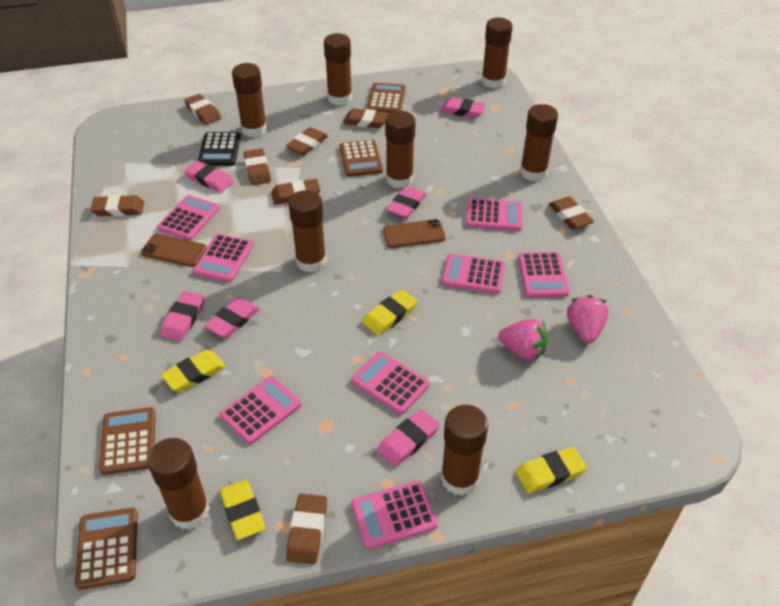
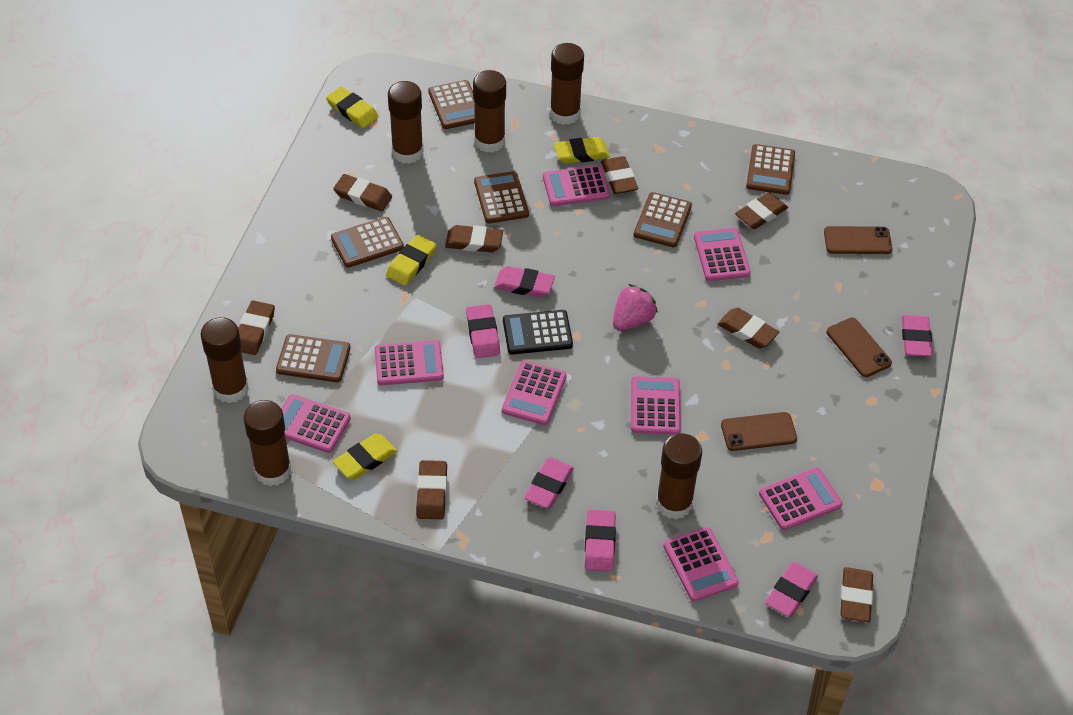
brown calculator: [75,508,138,590] [100,407,155,475] [340,140,383,177] [367,83,406,113] = 4 -> [276,334,351,382] [331,217,404,268] [428,80,475,129] [474,171,529,223] [634,192,692,247] [746,144,795,195] = 6
brown glue stick: [147,438,210,530] [232,63,267,137] [289,190,327,273] [324,33,352,106] [385,111,415,189] [441,405,488,496] [482,18,513,89] [520,104,558,181] = 8 -> [200,317,249,403] [244,400,291,486] [388,81,423,164] [473,70,506,153] [550,43,584,125] [656,433,702,519] = 6
brown phone: [141,234,207,267] [383,219,446,248] = 2 -> [721,412,797,451] [824,226,892,254] [826,317,892,377] = 3
pink strawberry: [498,319,547,361] [567,295,609,343] = 2 -> [613,284,658,331] = 1

